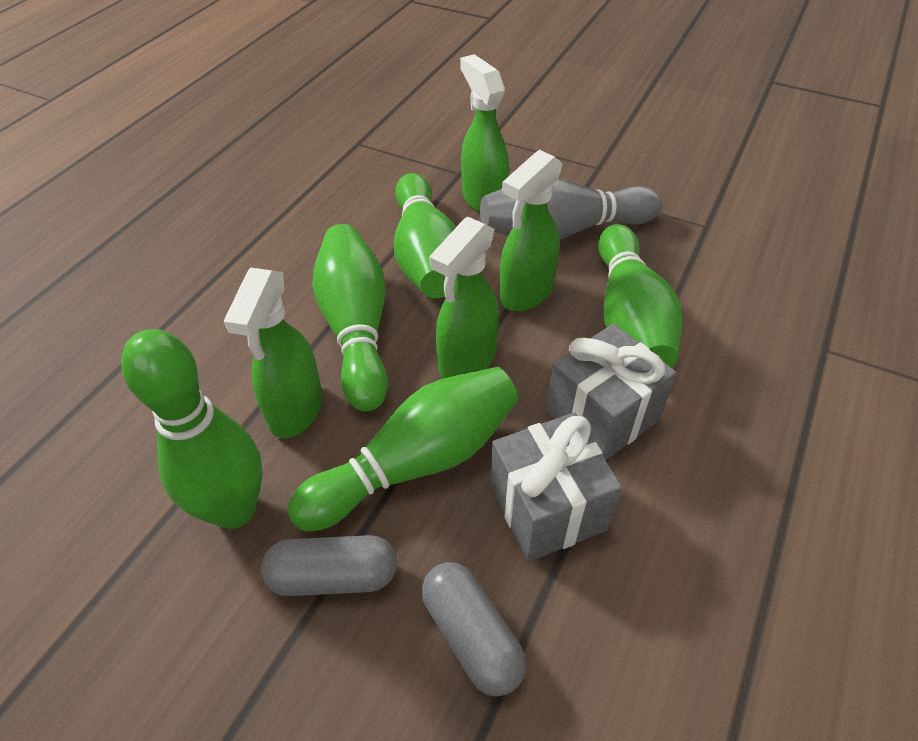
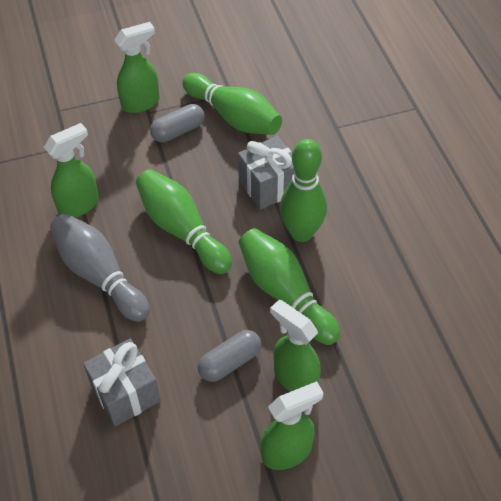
green bowling pin: [121,329,263,529] [288,367,519,531] [312,224,388,411] [394,173,456,298] [598,224,682,368] = 5 -> [136,169,232,274] [182,73,282,135] [239,228,340,345] [280,139,327,242] = 4

